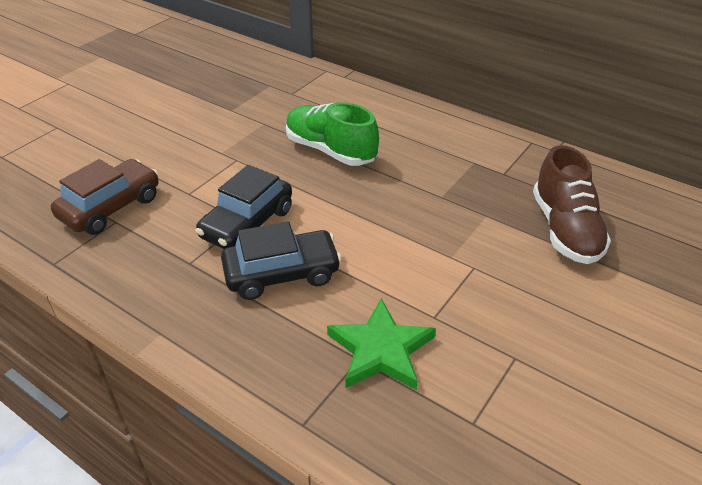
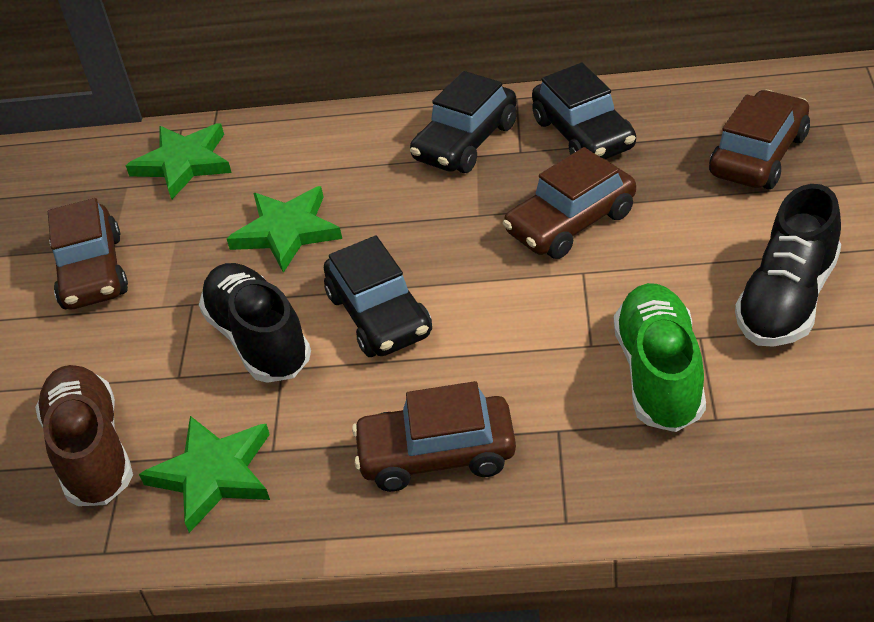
black car: [196,165,292,249] [221,222,342,300] = 2 -> [324,236,432,357] [410,71,517,173] [532,63,636,159] = 3
black shoe: none = 0 -> [199,263,311,383] [735,184,841,347] = 2
brown car: [51,159,159,235] = 1 -> [48,198,128,309] [352,381,516,492] [503,147,636,259] [709,90,810,189] = 4
green star: [327,298,436,390] = 1 -> [126,124,232,199] [139,416,270,533] [227,186,342,273] = 3

